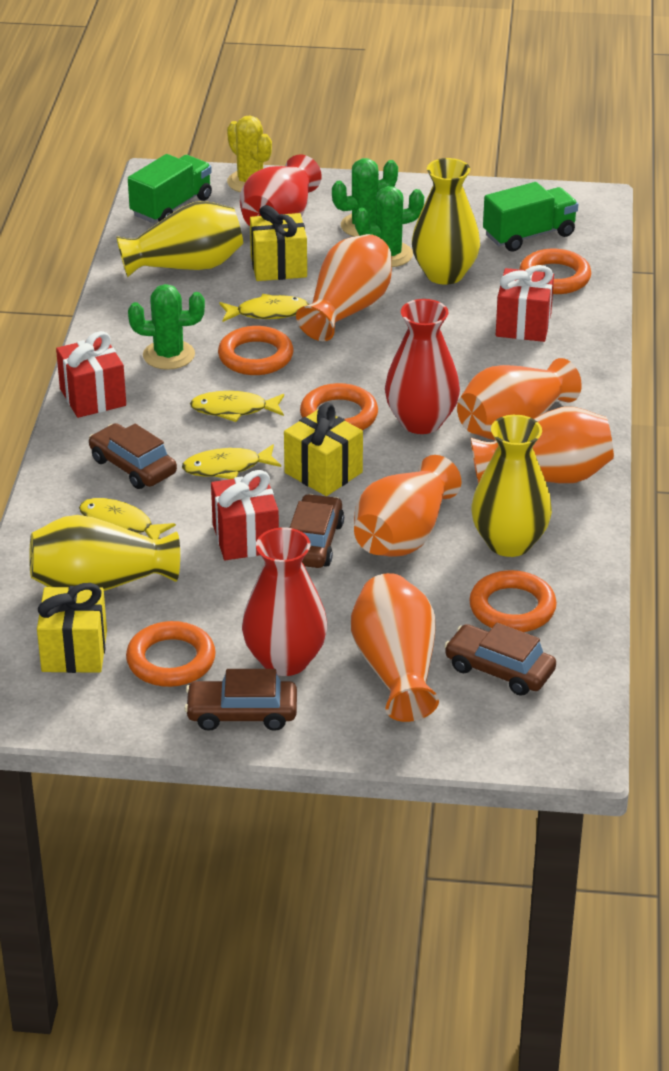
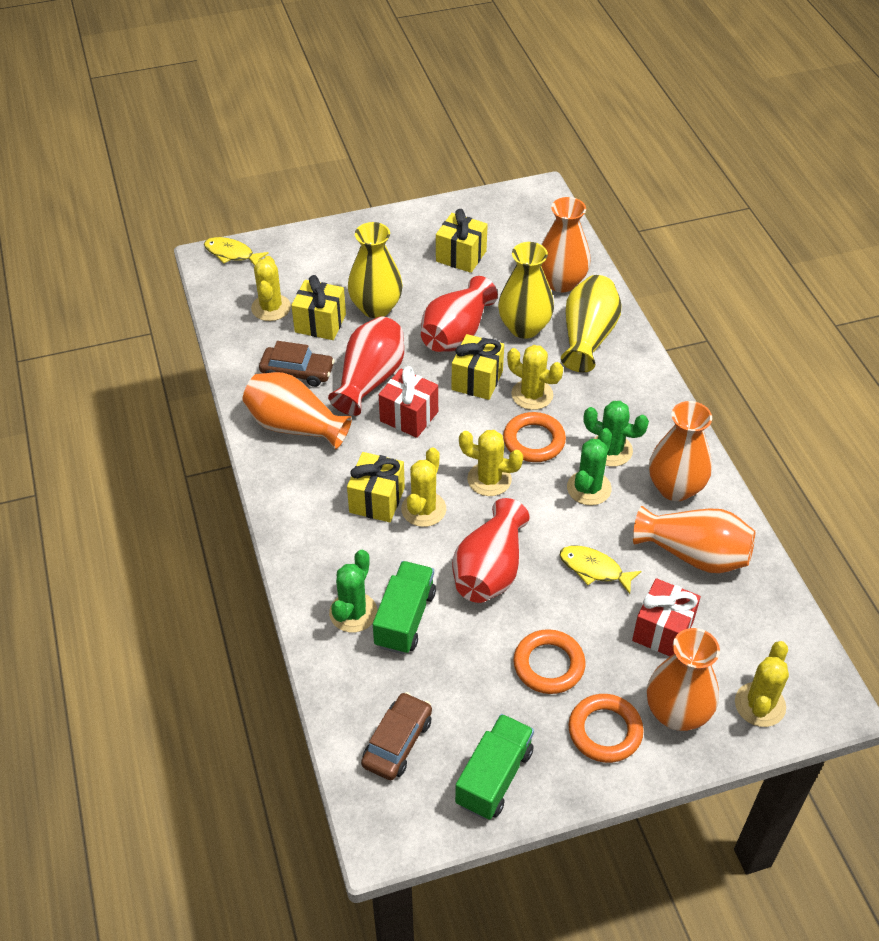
brown car: [89,423,177,489] [184,669,297,731] [290,494,344,568] [444,623,556,696] = 4 -> [259,341,335,387] [361,692,432,780] = 2
orange ring: [126,621,216,687] [218,326,294,375] [300,383,378,430] [469,570,557,632] [519,249,591,294] = 5 -> [503,412,566,462] [513,629,586,694] [568,694,644,763] = 3
red gift: [56,331,126,418] [211,470,279,560] [496,265,554,342] = 3 -> [379,366,438,438] [632,578,701,656] = 2
yellow cactus: [227,116,272,193] = 1 -> [251,256,291,321] [401,447,446,527] [459,430,523,496] [507,345,563,410] [735,641,789,727] = 5
yellow fish: [79,498,176,540] [182,444,281,479] [190,391,284,422] [220,294,309,322] = 4 -> [204,237,269,266] [560,546,642,594] = 2
yellow gift: [37,583,107,673] [250,205,307,281] [284,403,363,496] = 3 -> [291,275,346,340] [347,452,405,522] [436,209,488,273] [451,334,504,400] = 4
yellow vase: [29,515,180,591] [116,201,243,277] [412,158,480,285] [471,415,552,557] = 4 -> [348,222,403,318] [498,242,554,339] [561,275,622,372] = 3

